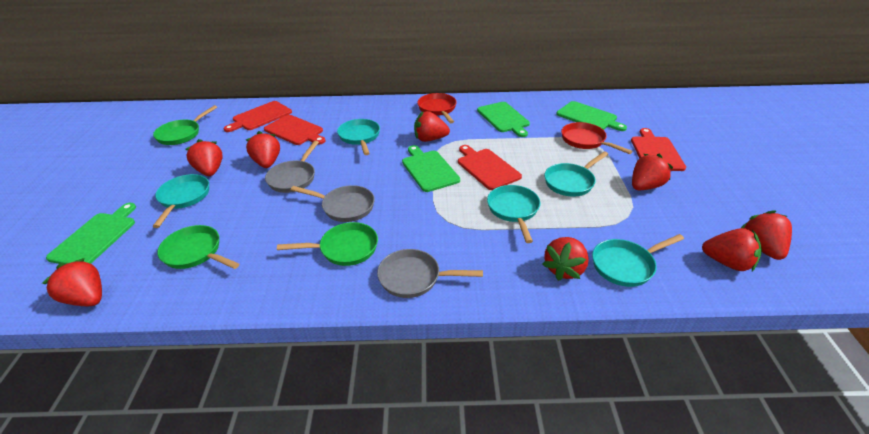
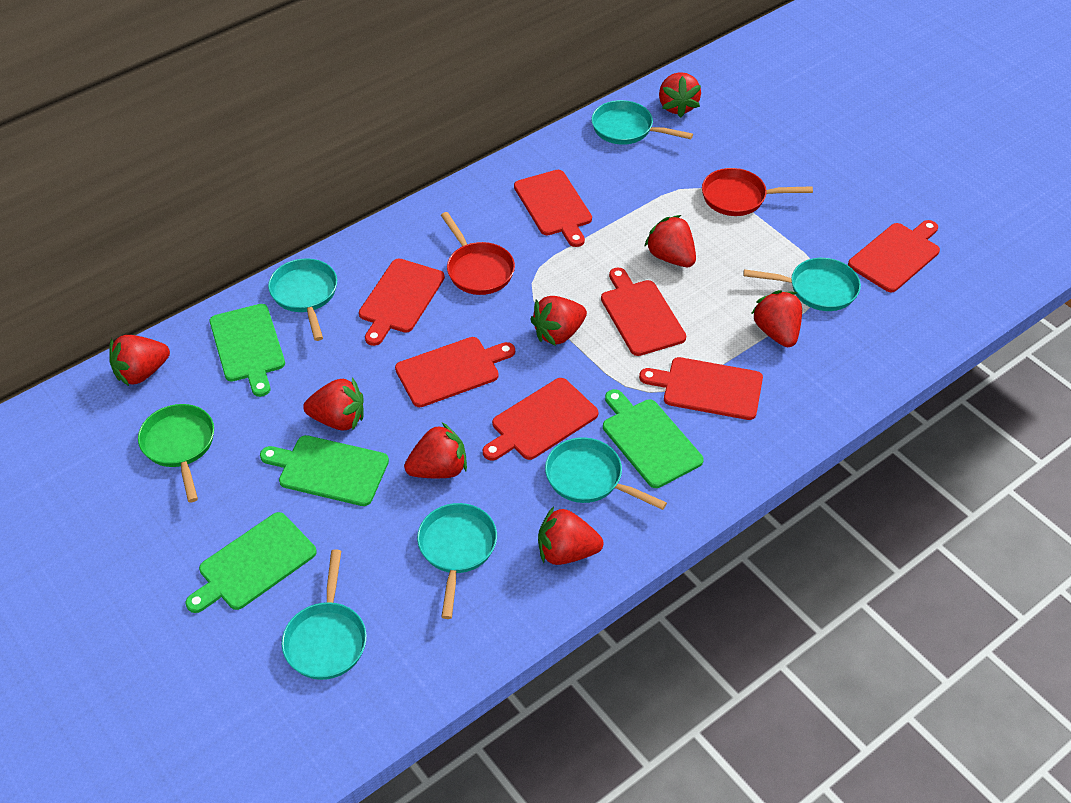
green pan: [153,105,217,145] [157,225,239,269] [277,222,378,266] = 3 -> [138,404,214,503] = 1
grey pan: [265,141,319,193] [291,185,375,222] [377,249,483,298] = 3 -> none = 0
red cutting board: [223,101,292,132] [264,115,326,145] [458,145,522,190] [631,128,686,171] = 4 -> [359,259,445,346] [395,337,515,407] [483,378,599,461] [514,170,592,247] [601,268,686,356] [639,357,763,420] [848,220,940,292] = 7
turquoise pan: [152,174,209,228] [337,119,380,155] [487,185,540,243] [544,151,608,197] [592,234,684,287] = 5 -> [268,259,337,341] [282,549,367,680] [417,503,497,619] [545,437,667,510] [591,100,693,145] [743,258,861,311] = 6

